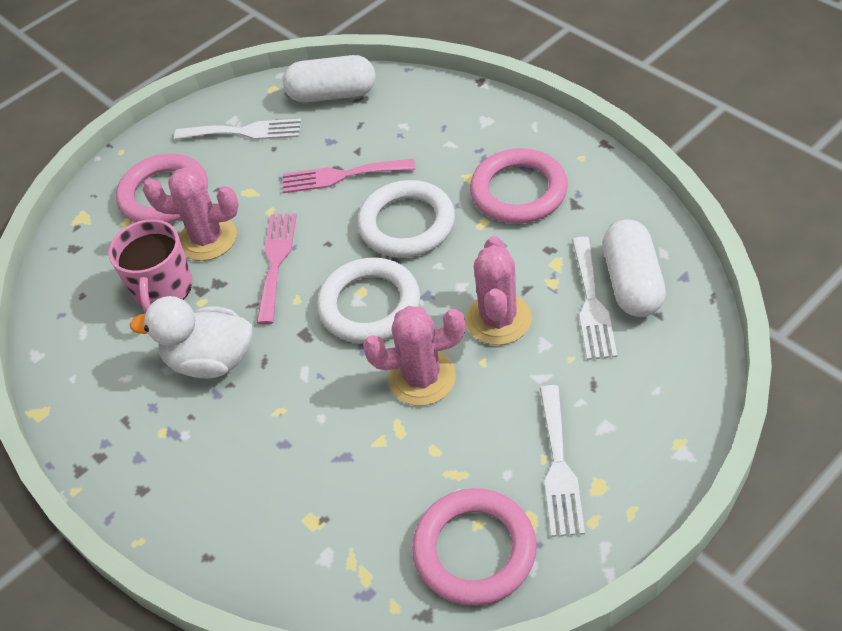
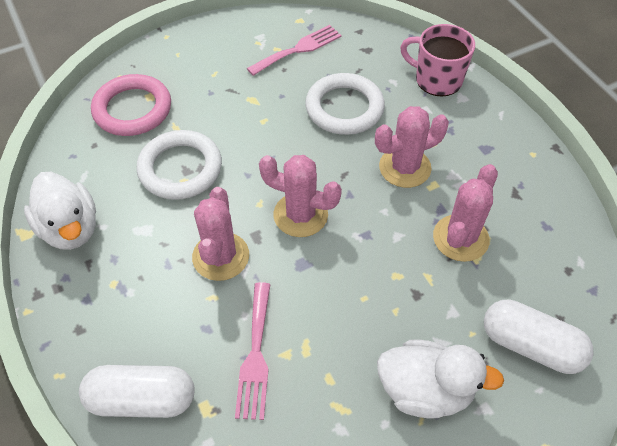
pink cactus: [143,167,239,261] [363,306,465,406] [466,236,532,345] = 3 -> [192,187,249,281] [259,155,342,237] [375,106,449,188] [433,164,498,262] = 4
pink ring: [116,154,208,223] [412,488,537,606] [470,148,568,224] = 3 -> [91,74,171,136] = 1
white duck: [130,296,252,379] = 1 -> [24,172,96,250] [377,339,504,419] = 2
white fork: [174,119,301,140] [540,385,585,537] [572,237,617,360] = 3 -> none = 0

